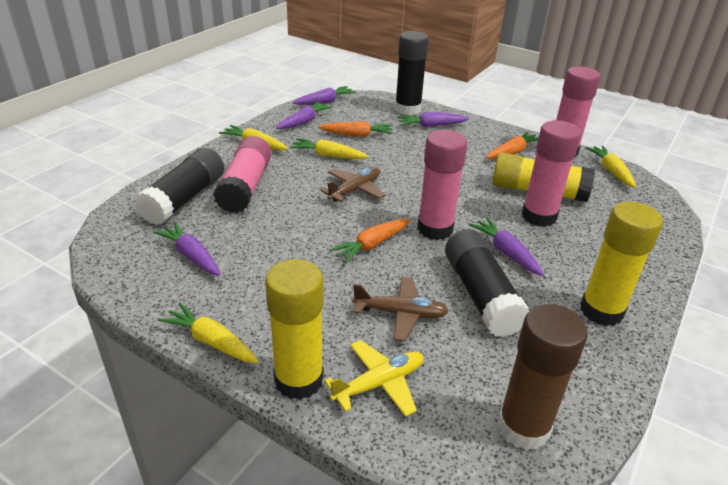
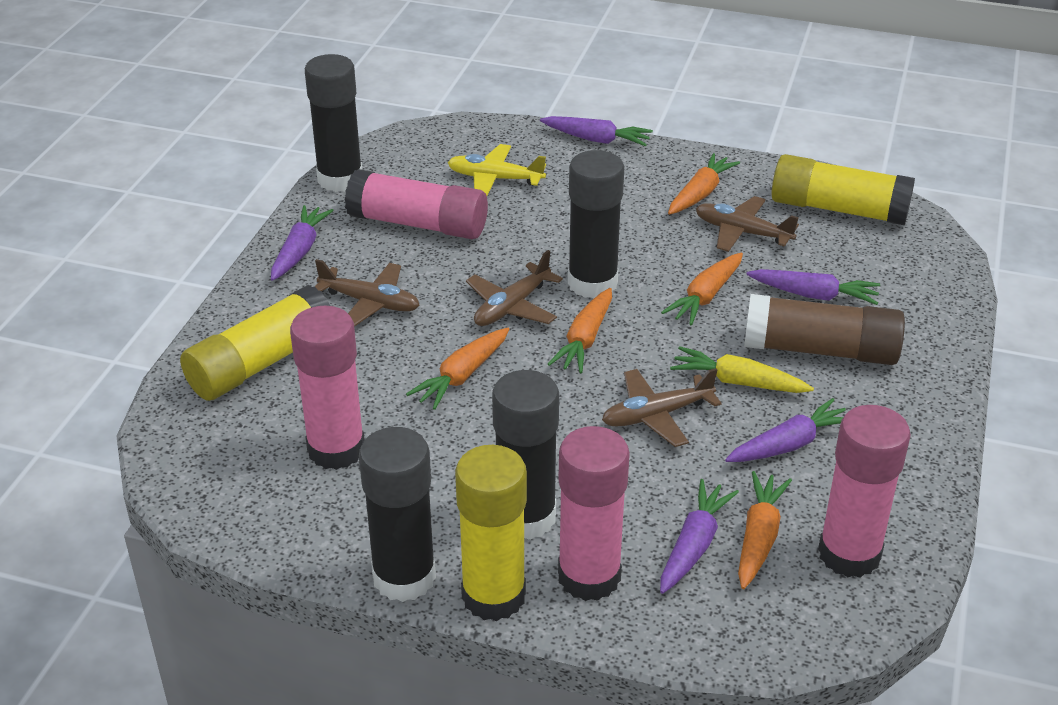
black glue stick: [134,148,224,225] [395,31,429,115] [445,229,529,337] = 3 -> [305,54,362,192] [359,427,436,602] [492,370,559,540] [568,150,624,299] = 4
brown plane: [320,167,386,202] [353,277,449,341] = 2 -> [315,259,420,327] [466,250,563,326] [602,368,722,447] [696,196,799,252] = 4
orange carrot: [318,121,393,137] [329,219,411,263] [486,131,538,159] = 3 -> [406,328,509,410] [548,288,612,373] [661,252,743,326] [668,153,740,215] [738,471,792,589] = 5
yellow carrot: [158,303,259,363] [219,125,289,151] [290,138,369,159] [585,146,636,188] = 4 -> [670,346,814,393] = 1

